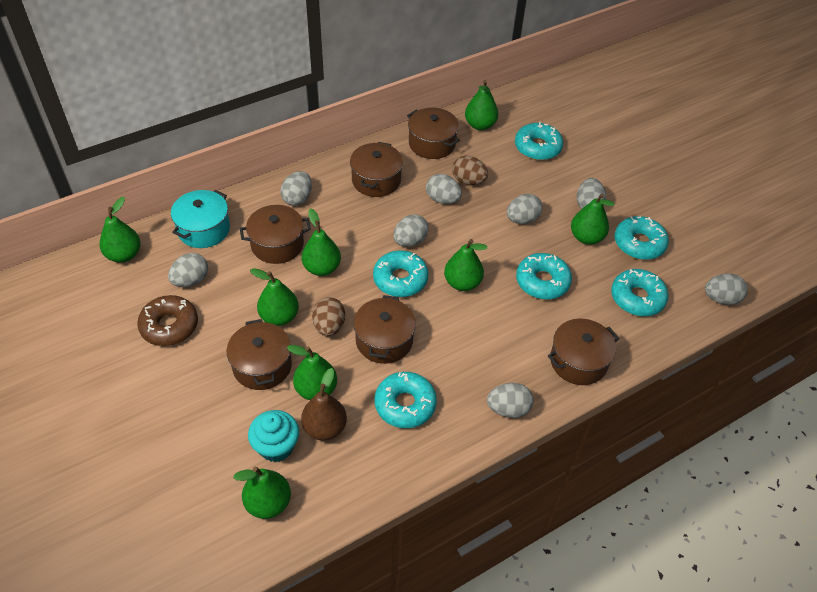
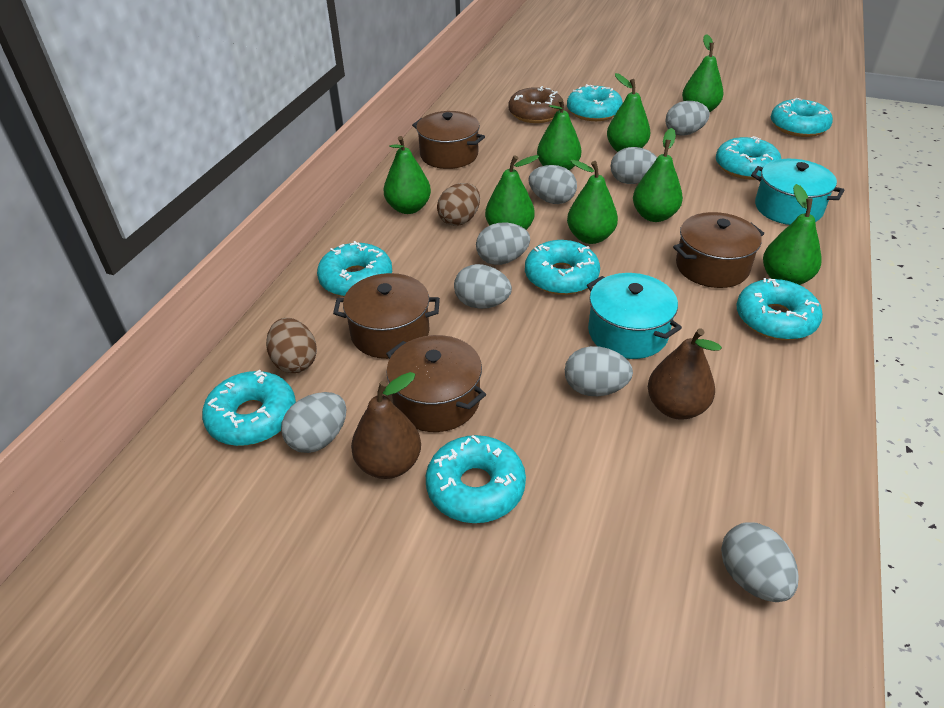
brown pear: [301,368,347,441] = 1 -> [351,372,421,479] [648,328,722,420] = 2
brown pot: [227,319,292,390] [240,205,311,264] [350,142,403,197] [353,295,416,364] [407,107,460,159] [548,319,619,385] = 6 -> [333,273,440,359] [386,335,486,432] [412,111,485,169] [673,212,764,288] = 4
turquoise cupcake: [248,410,299,462] = 1 -> none = 0
turquoise donut: [373,250,429,297] [375,372,437,428] [515,122,563,160] [516,253,572,300] [611,269,668,316] [615,216,669,260] = 6 -> [202,370,296,446] [317,241,392,297] [426,435,526,523] [525,240,600,295] [567,84,623,121] [716,136,781,180] [736,278,823,340] [771,98,833,137] = 8
turquoise pot: [171,190,230,248] = 1 -> [587,273,682,359] [751,159,844,225] = 2

